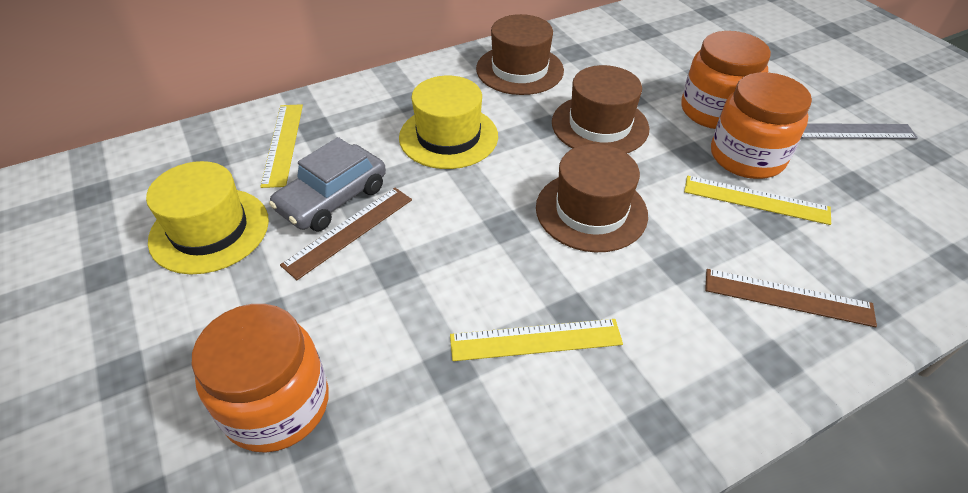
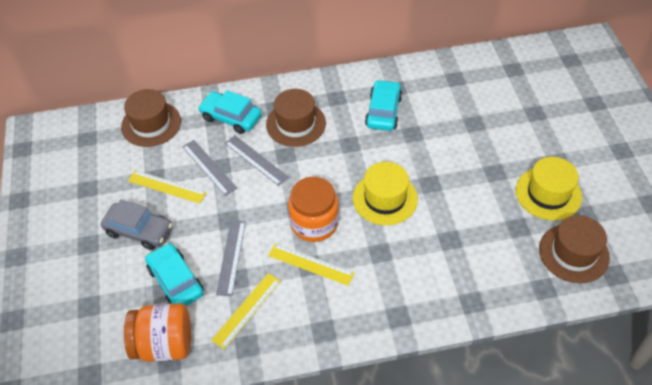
brown ruler: [280,188,412,280] [705,269,877,327] = 2 -> none = 0
grey ruler: [801,123,918,139] = 1 -> [182,140,237,196] [216,221,246,296] [225,136,289,186] = 3
orange jar: [192,304,329,453] [681,31,771,129] [711,72,812,179] = 3 -> [124,303,191,362] [288,177,339,242] = 2
turquoise car: none = 0 -> [145,243,204,306] [198,90,262,134] [365,80,402,131] = 3

